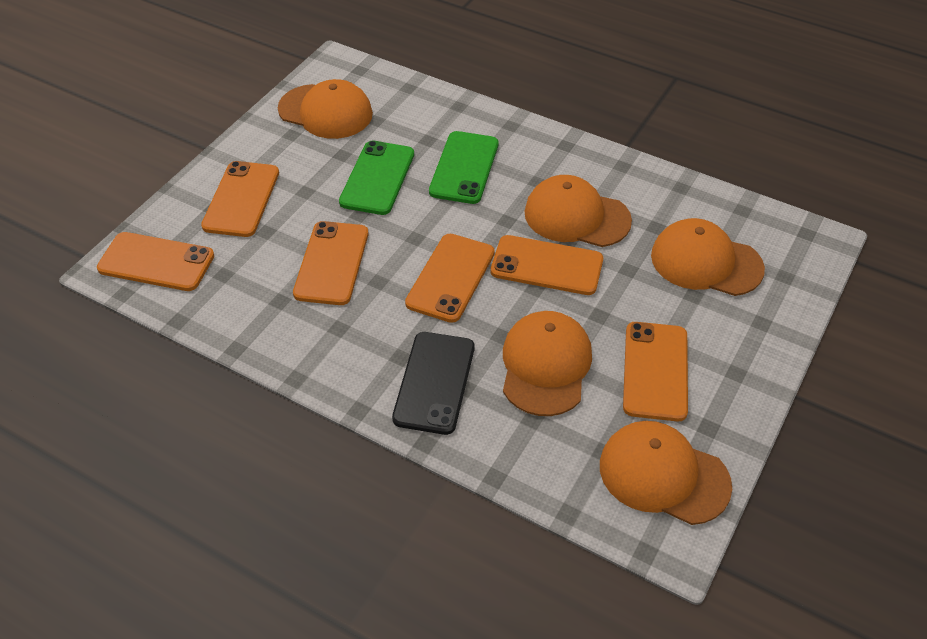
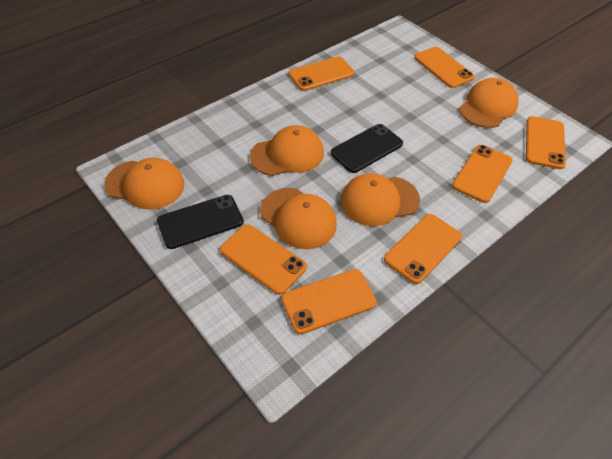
black phone: [392,332,475,435] = 1 -> [157,195,244,249] [331,124,403,173] = 2
green phone: [339,141,414,215] [429,131,499,204] = 2 -> none = 0
orange phone: [97,232,214,291] [201,161,279,237] [293,221,368,305] [405,234,495,323] [491,235,603,295] [623,322,688,421] = 6 -> [220,224,307,295] [281,269,377,334] [289,56,355,91] [384,214,462,284] [414,47,475,88] [452,145,513,203] [526,116,566,169] = 7

